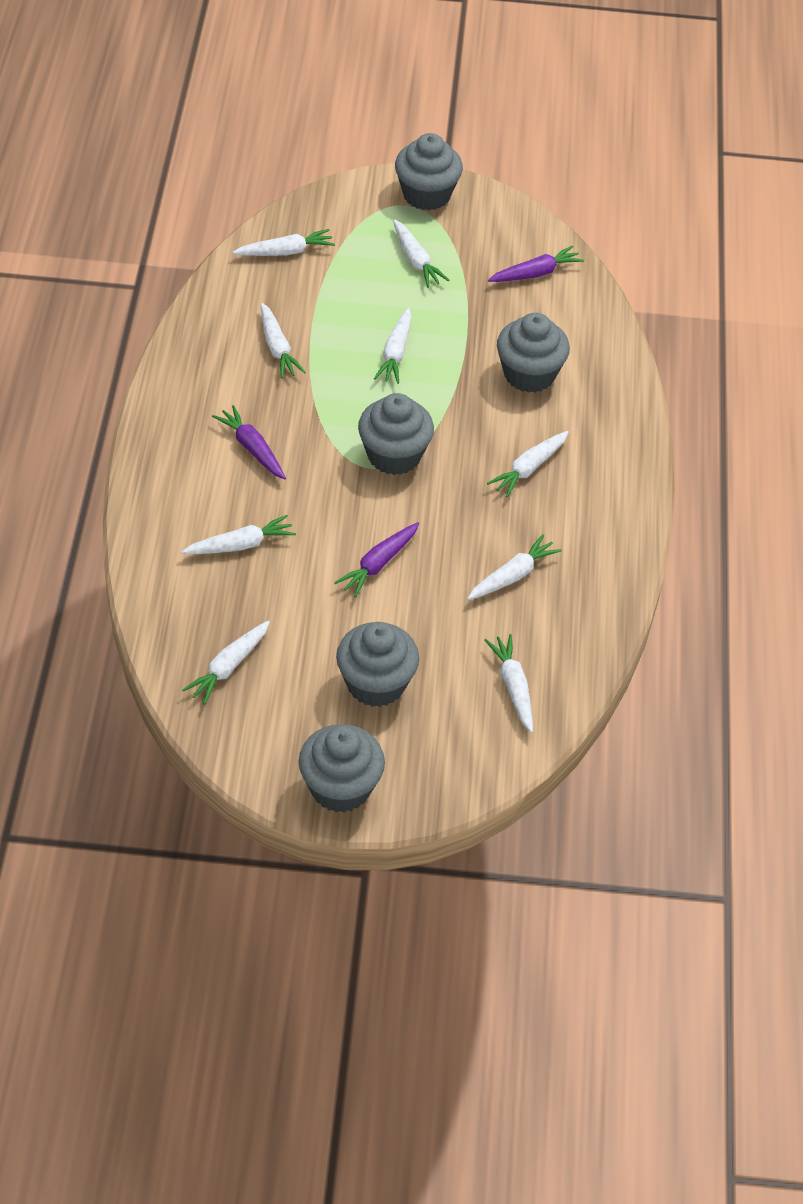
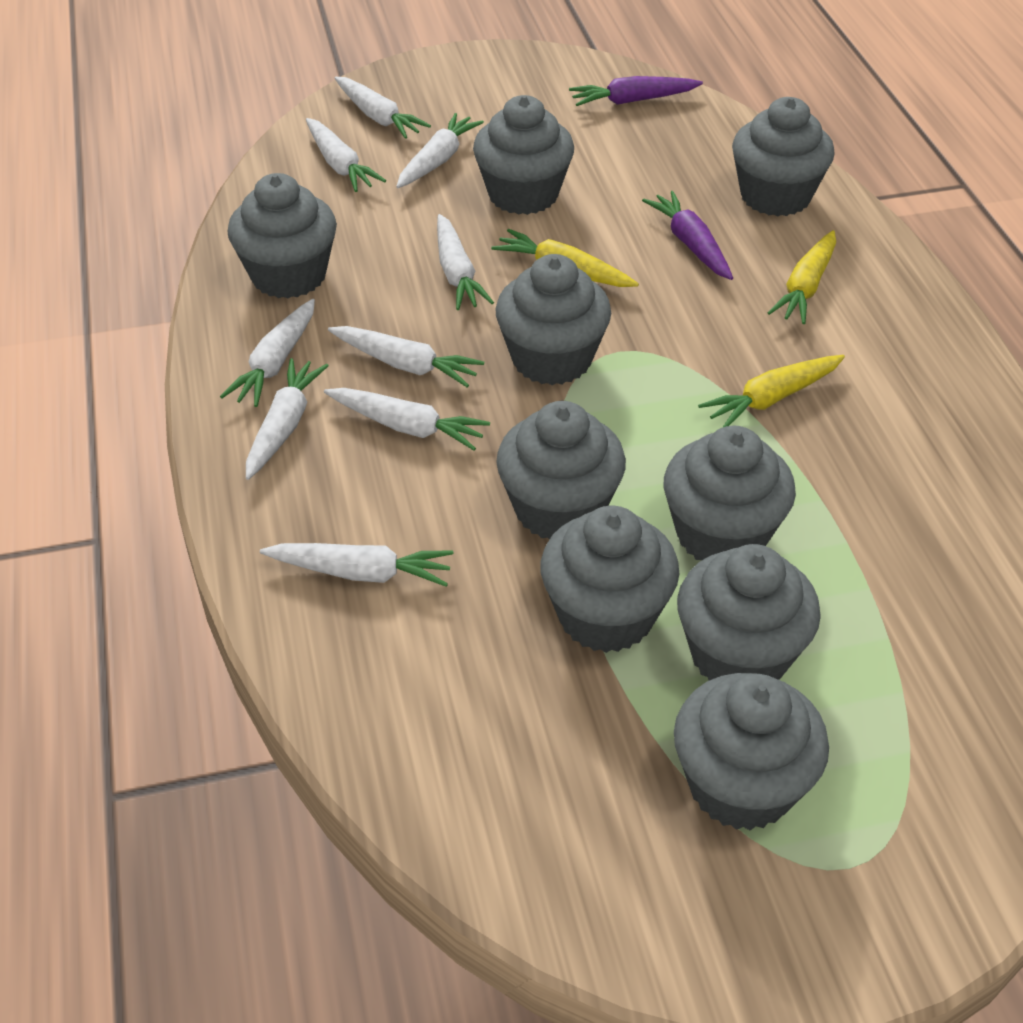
grey cupcake: [299,724,385,813] [336,622,419,707] [358,393,434,475] [395,133,463,211] [497,313,570,393] = 5 -> [227,173,337,299] [473,95,574,215] [495,254,611,385] [496,401,626,539] [540,506,679,653] [664,426,796,560] [674,673,829,831] [677,544,821,681] [732,97,835,216] = 9
purple carrot: [212,405,286,480] [334,522,419,597] [488,245,584,282] = 3 -> [569,76,703,106] [642,191,733,280] = 2
yellow carrot: none = 0 -> [491,229,639,287] [698,355,845,428] [768,230,836,324] = 3

